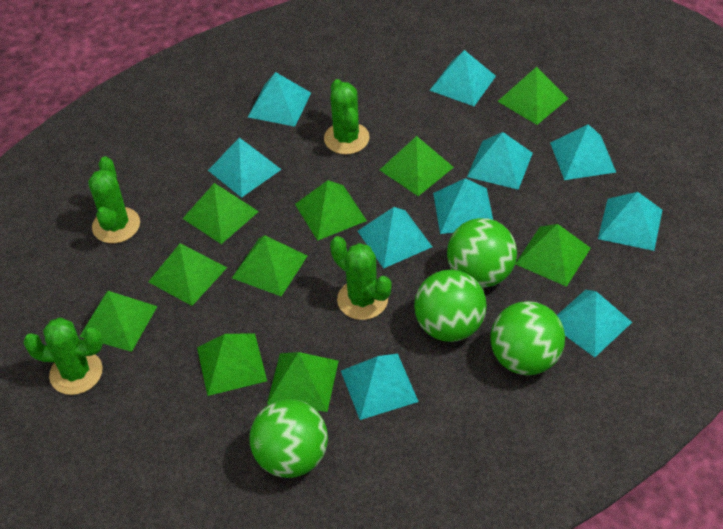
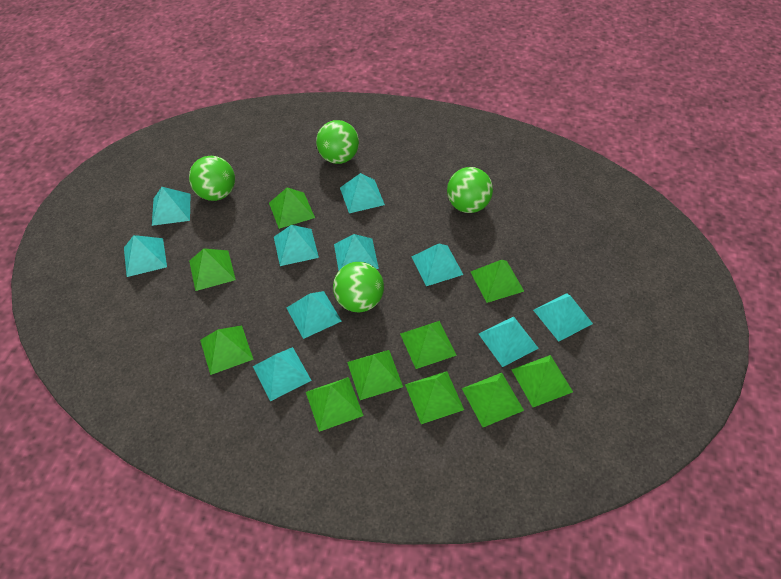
green cactus: [23,318,103,395] [88,156,140,243] [324,79,370,154] [330,236,392,320] = 4 -> none = 0

